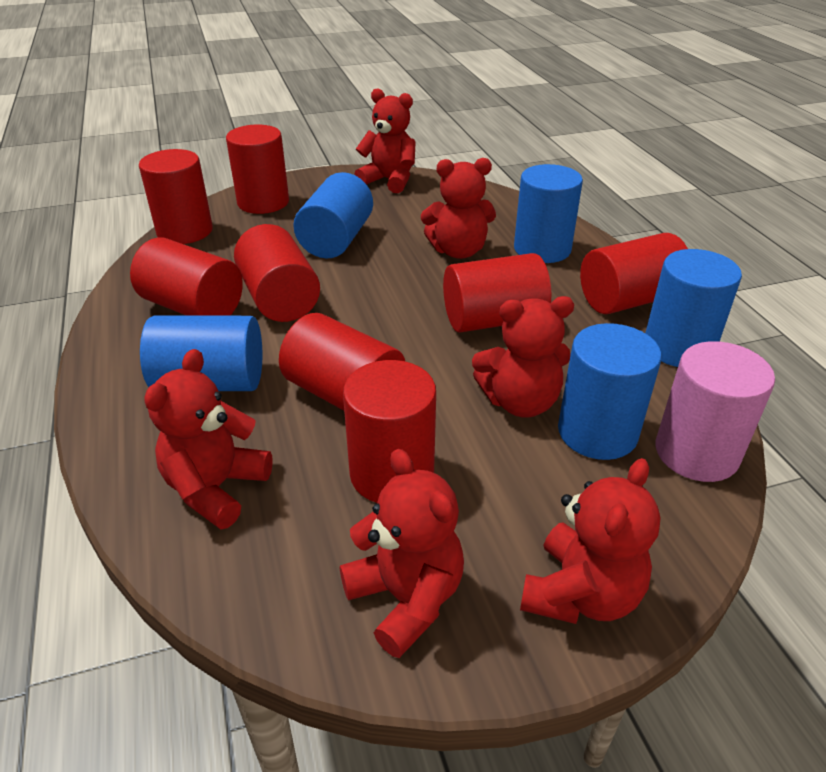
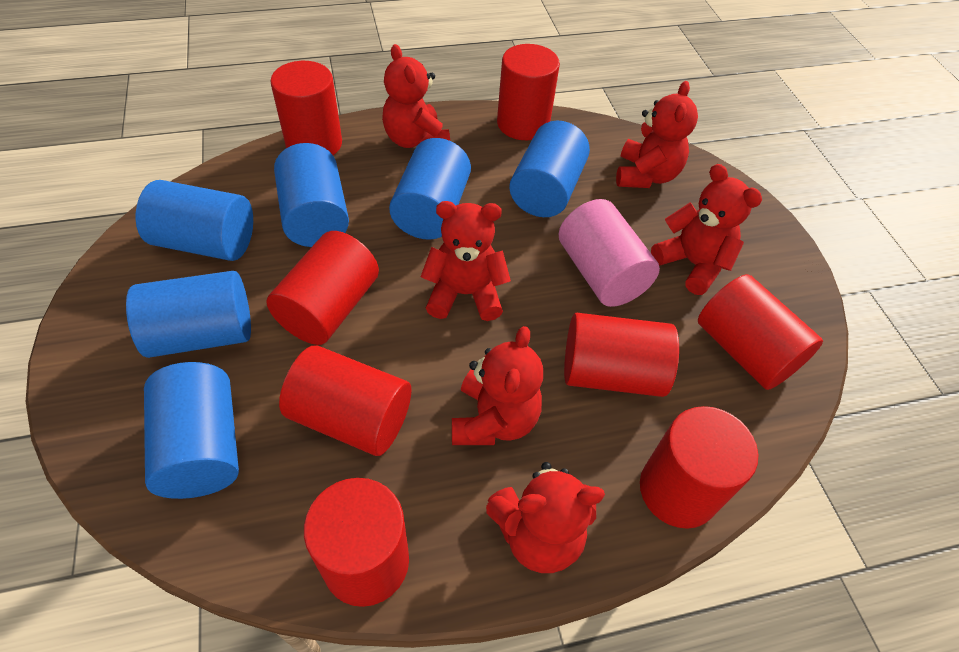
blue cylinder: [140,315,262,391] [293,172,373,258] [514,164,583,263] [558,323,662,460] [645,249,742,367] = 5 -> [126,271,251,358] [136,180,253,261] [144,362,239,499] [274,143,349,247] [389,138,471,240] [509,121,590,217] = 6

